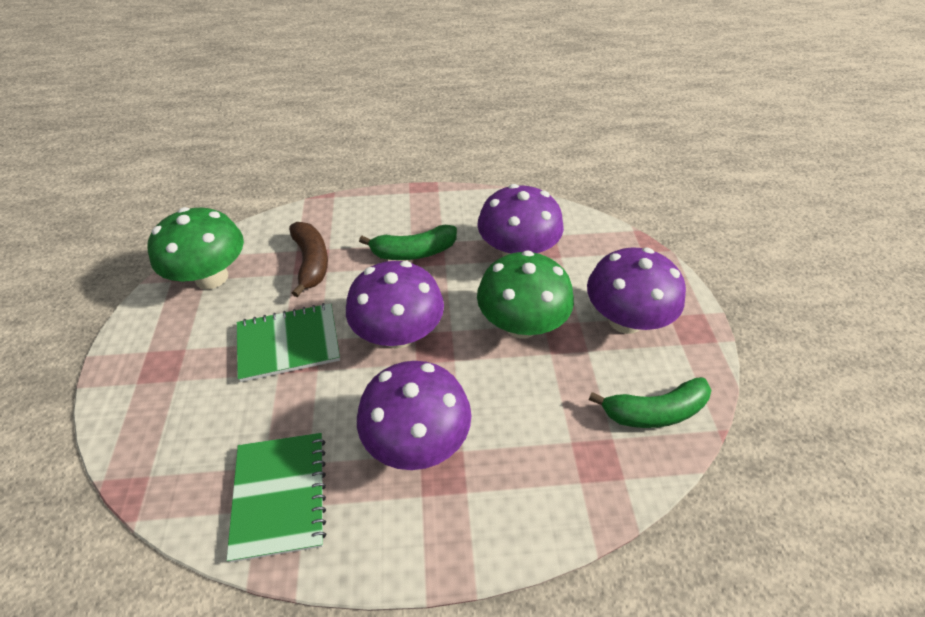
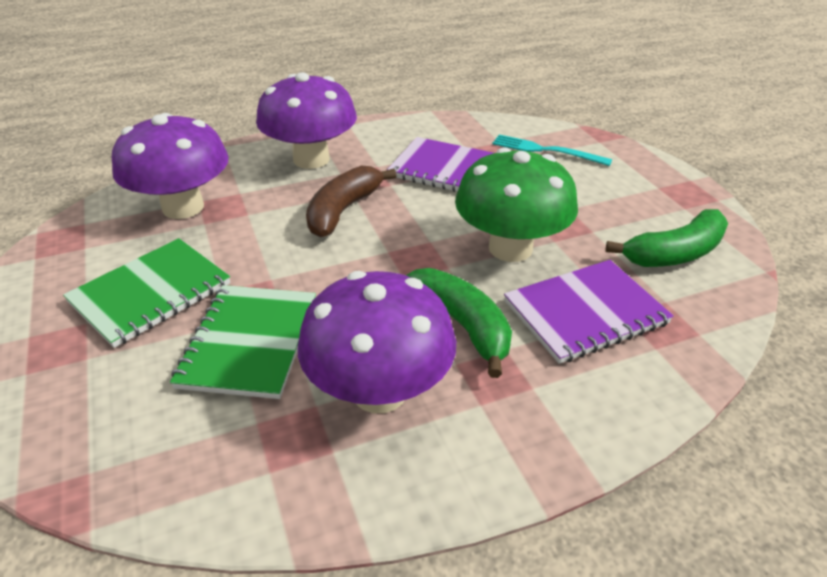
green mushroom: [147,207,244,289] [477,250,574,339] = 2 -> [455,148,578,262] = 1
purple mushroom: [346,261,444,348] [357,361,471,470] [477,184,564,257] [587,247,686,334] = 4 -> [112,113,229,219] [256,72,357,169] [298,271,456,413] = 3
purple notebook: none = 0 -> [387,137,493,192] [504,260,674,364] = 2
turquoise fork: none = 0 -> [493,135,612,166] = 1

